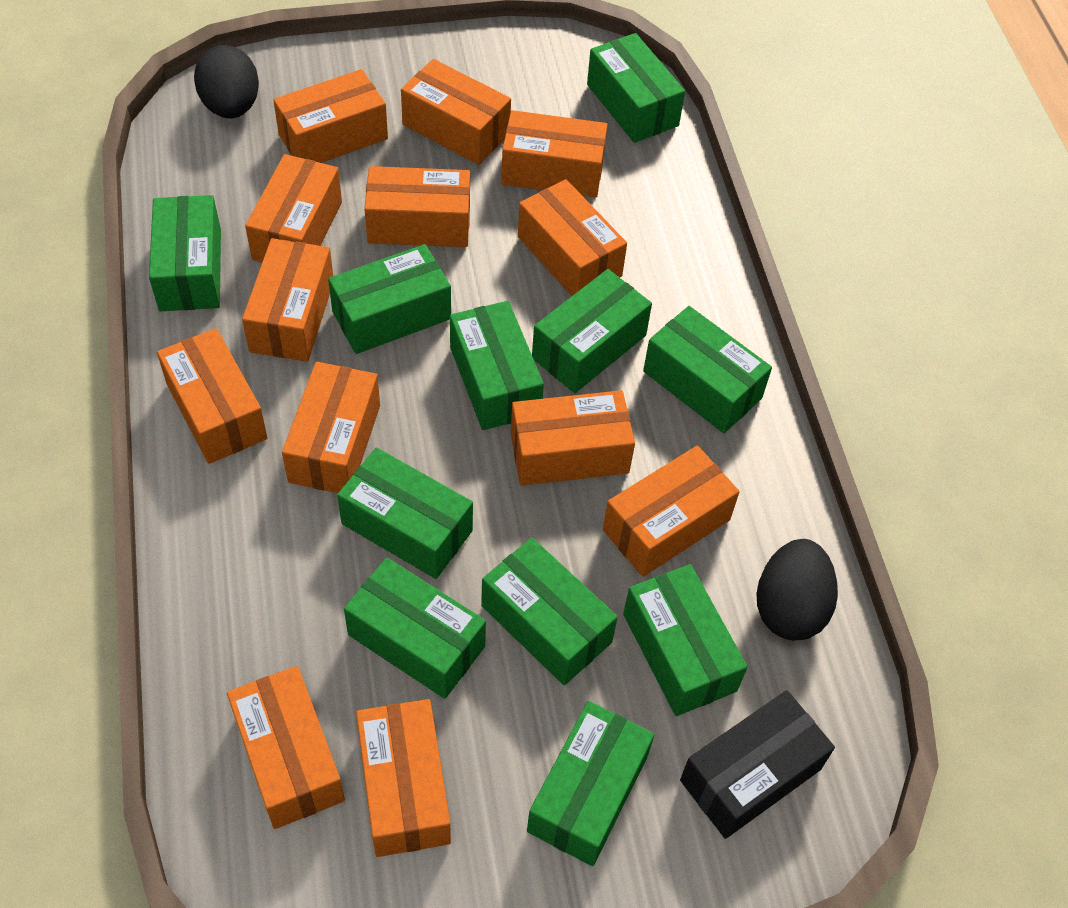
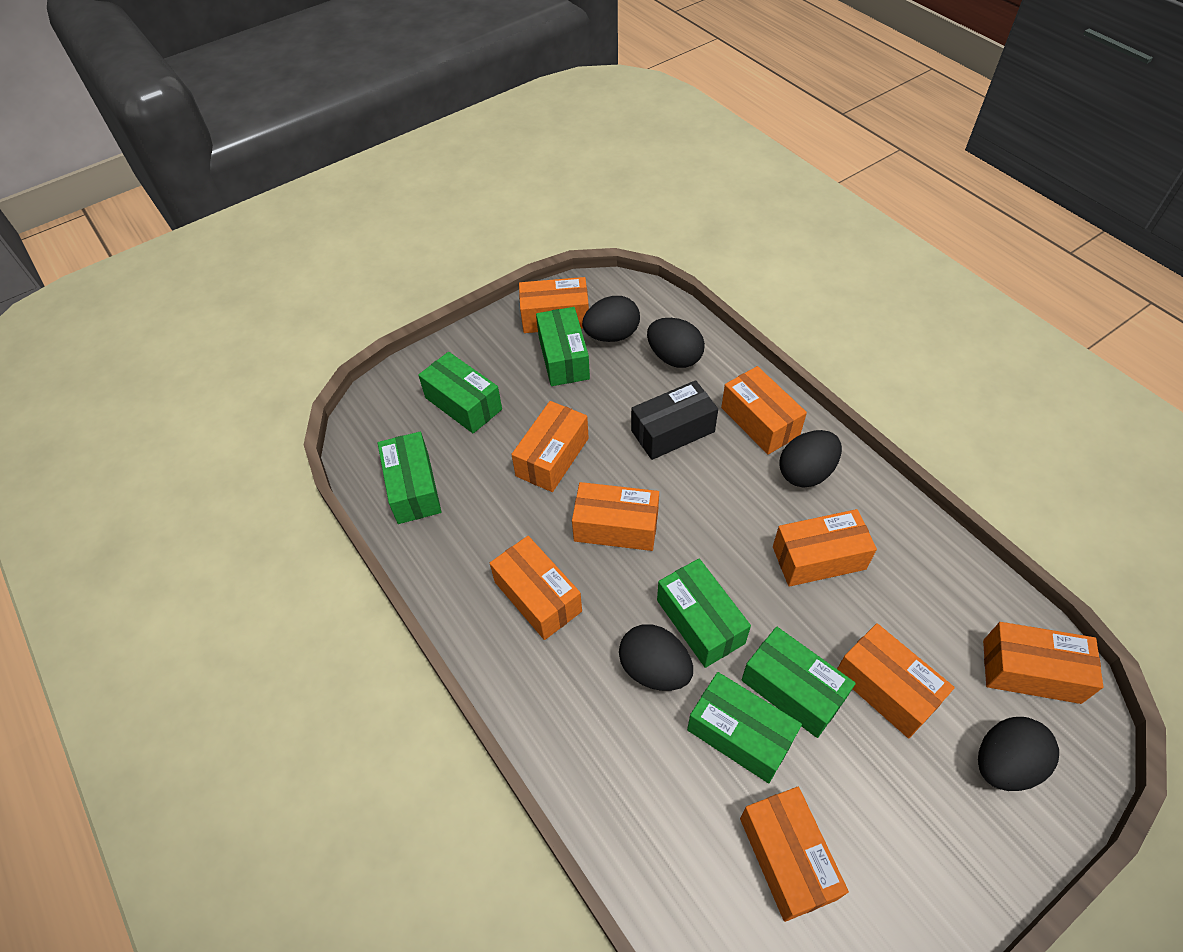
black egg: [194,45,259,118] [756,539,838,640] = 2 -> [582,296,640,342] [619,624,693,691] [647,318,705,368] [780,430,842,488] [978,717,1059,791] = 5
green box: [149,195,221,311] [328,244,451,354] [337,448,473,579] [344,558,486,699] [450,301,544,430] [481,538,618,685] [527,701,655,866] [532,269,652,393] [587,33,685,143] [623,564,748,716] [643,306,772,433] = 11 -> [378,432,442,524] [418,352,502,433] [536,307,590,386] [657,558,751,668] [687,672,802,783] [742,627,856,738] = 6
orange box: [157,328,267,464] [227,666,345,829] [242,238,333,362] [245,154,342,262] [273,69,388,163] [282,362,380,493] [356,699,451,857] [364,166,470,247] [401,59,511,165] [501,110,607,197] [511,390,635,486] [518,179,627,296] [603,446,740,577] = 13 -> [490,536,582,640] [511,401,589,492] [519,277,589,333] [572,482,659,551] [721,366,807,455] [740,787,849,922] [773,509,877,587] [837,623,955,738] [983,622,1103,704] = 9

